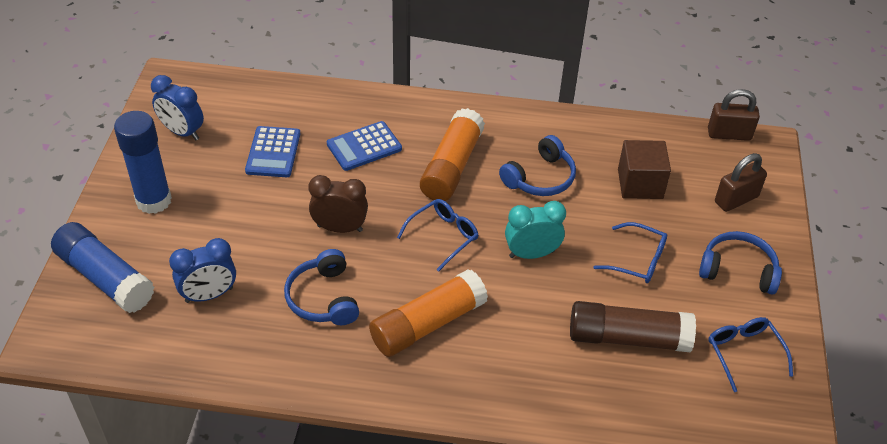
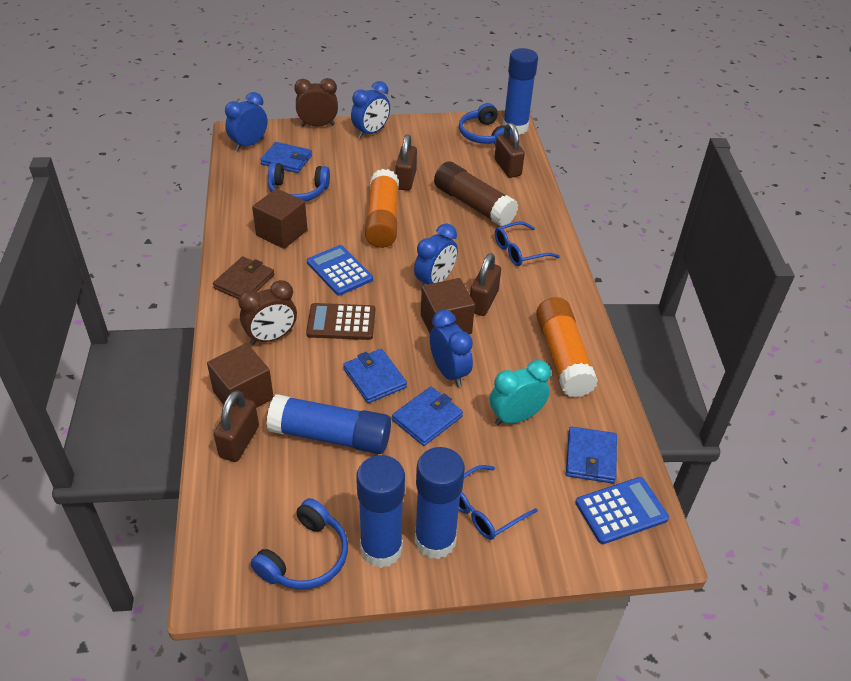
blue clock: [151,75,204,140] [169,238,236,303] = 2 -> [225,92,267,151] [351,81,390,138] [414,224,458,285] [430,310,473,387] = 4
blue glasses: [397,199,478,272] [594,222,667,283] [708,317,793,392] = 3 -> [459,465,538,540] [495,221,560,266] = 2
blue glue stick: [51,222,154,313] [114,111,172,214] = 2 -> [266,394,391,454] [356,455,405,568] [415,447,465,559] [503,48,538,135] = 4
blue wallet: none = 0 -> [260,142,312,173] [343,349,407,403] [392,387,463,446] [566,426,617,483] = 4
brown calculator: none = 0 -> [306,303,375,340] = 1
brown clock: [308,175,368,233] = 1 -> [238,280,297,345] [294,78,338,127] = 2
brown cube: [618,140,671,199] = 1 -> [207,343,273,408] [252,188,308,249] [421,278,475,334] = 3
brown padlock: [708,89,760,141] [715,153,767,212] = 2 -> [214,390,259,462] [396,134,417,191] [470,253,501,316] [494,123,525,178] = 4
brown wallet: none = 0 -> [213,257,274,299] = 1

